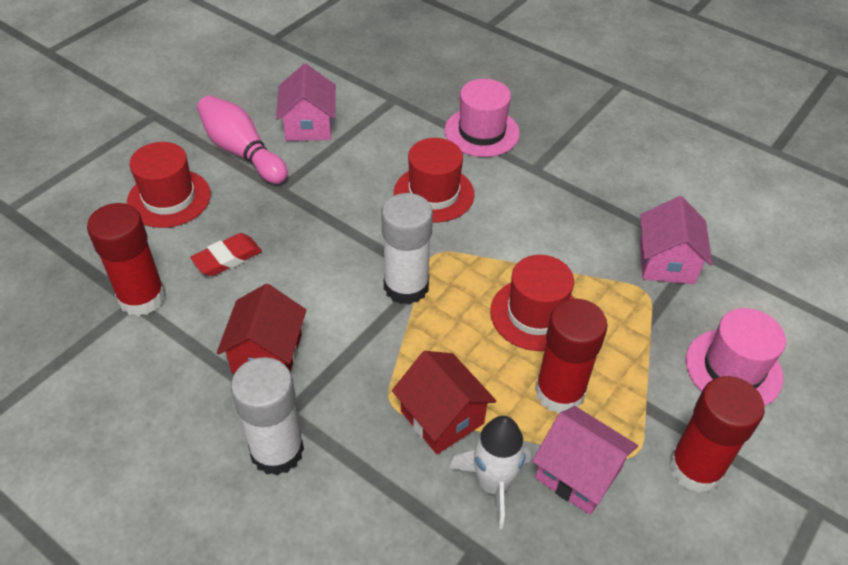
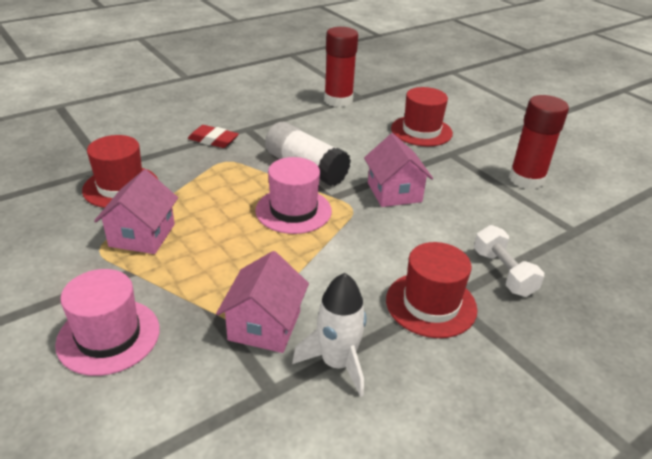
pink bowling pin: [197,95,288,184] = 1 -> none = 0
red glue stick: [87,203,166,316] [535,299,608,413] [669,376,765,493] = 3 -> [324,27,358,107] [509,95,569,190] = 2
red house: [217,284,306,374] [392,351,496,454] = 2 -> none = 0
white dumbbell: none = 0 -> [474,225,544,297] = 1
white glue stick: [231,357,304,475] [381,193,433,305] = 2 -> [265,122,351,186] = 1

